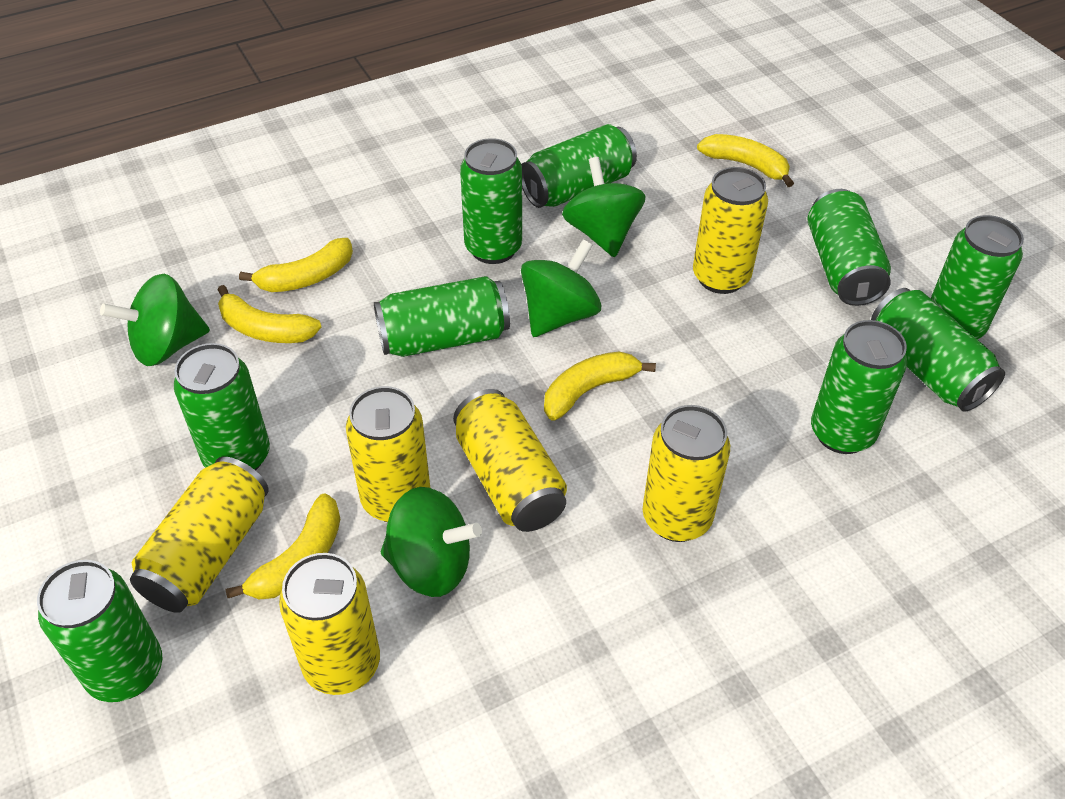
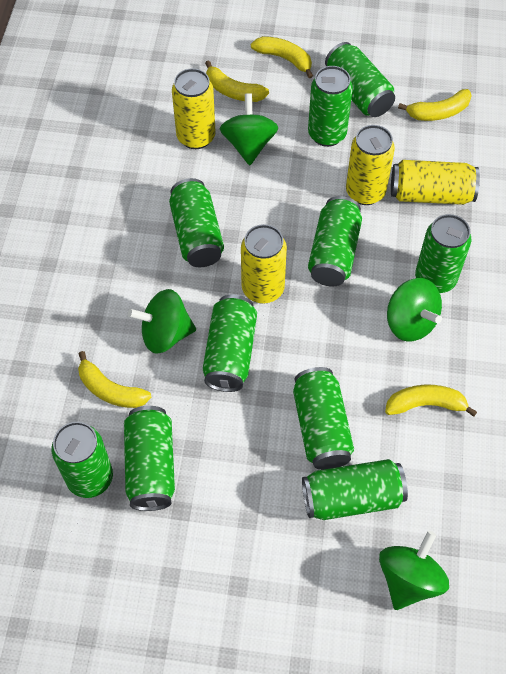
green can: [37,560,162,702] [174,343,270,470] [374,276,510,357] [460,138,522,264] [521,124,637,208] [808,189,891,306] [811,320,907,454] [871,288,1005,412] [930,215,1024,339] = 9 -> [52,422,113,498] [124,406,175,511] [169,178,224,267] [203,295,257,392] [293,367,354,470] [302,459,408,520] [308,66,353,147] [308,196,362,287] [325,42,395,117] [415,214,471,293] = 10
yellow can: [130,457,269,613] [279,553,380,695] [346,386,430,522] [453,389,567,532] [643,405,730,542] [693,167,768,294] = 6 -> [172,68,216,149] [241,224,287,304] [346,125,395,205] [391,160,480,205] = 4

